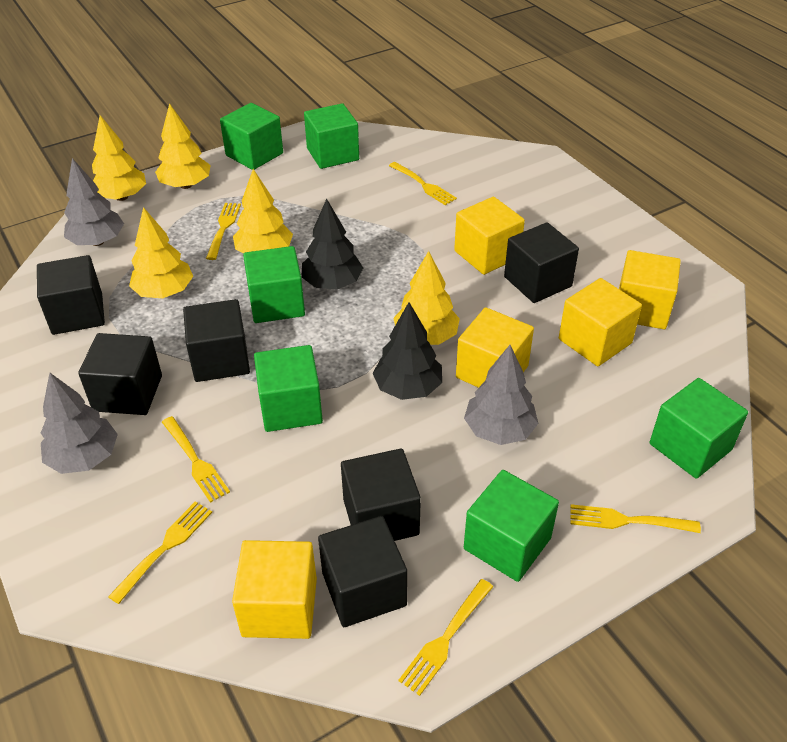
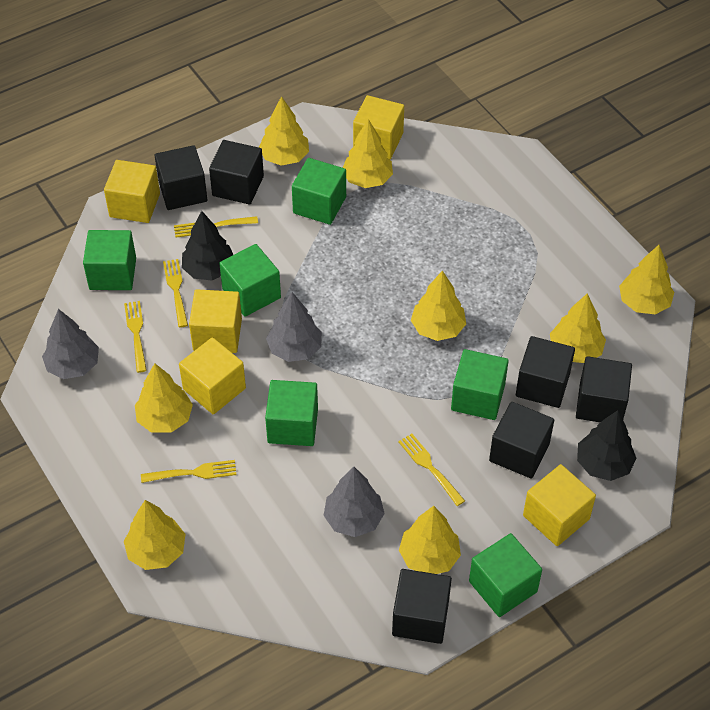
yellow fork: [108,502,212,604] [162,416,230,503] [206,203,241,260] [389,162,457,205] [398,579,493,696] [570,504,701,533] = 6 -> [124,301,147,373] [141,460,236,483] [163,259,188,328] [174,216,258,238] [398,434,465,506] = 5
yellow tree: [92,115,146,201] [129,207,193,298] [155,103,211,189] [233,169,293,253] [393,251,460,345] = 5 -> [124,500,185,570] [135,363,193,433] [259,96,309,166] [343,119,393,188] [399,506,461,574] [411,271,466,341] [550,293,606,363] [619,245,674,315] = 8

